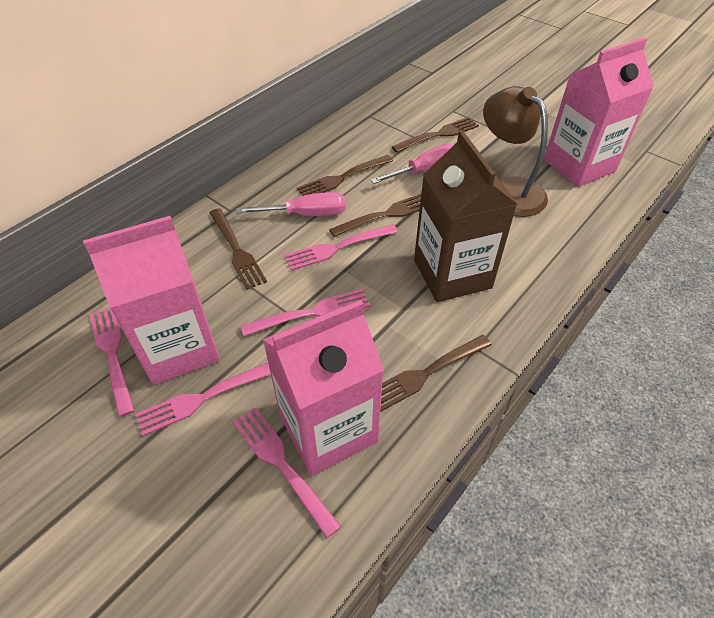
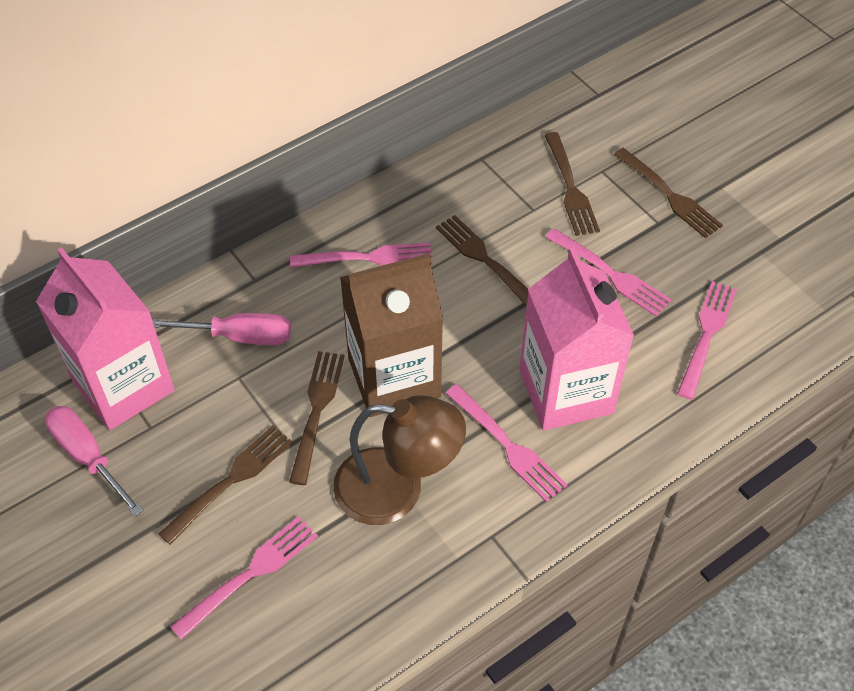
pink carton: [83,216,220,385] [262,300,384,476] [544,38,654,187] = 3 -> [36,247,175,430] [519,248,634,430] = 2

